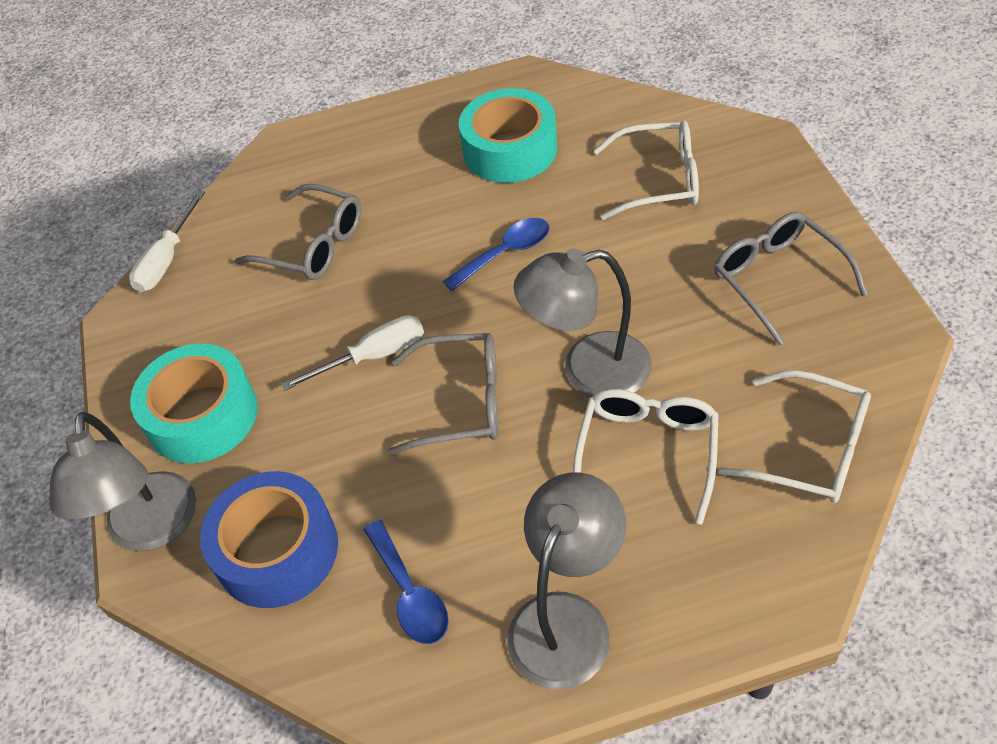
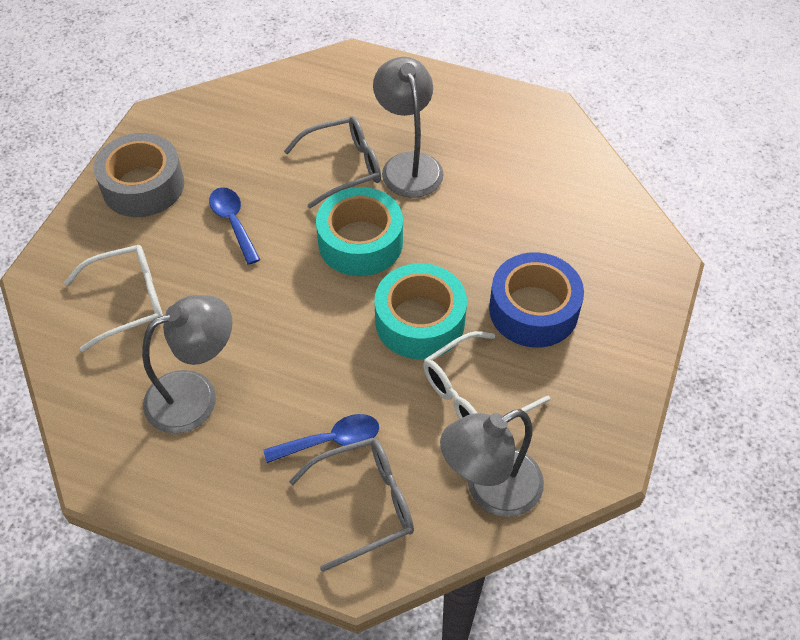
grey glasses: [235,184,362,280] [388,333,498,455] [714,212,868,345] = 3 -> [284,116,381,208] [289,438,414,572] = 2
grey tape: none = 0 -> [94,133,184,217] = 1
white glasses: [573,389,719,525] [594,121,699,220] [718,370,871,503] = 3 -> [64,245,163,352] [423,331,550,422] = 2
white screwdriver: [129,191,205,292] [281,315,424,390] = 2 -> none = 0

